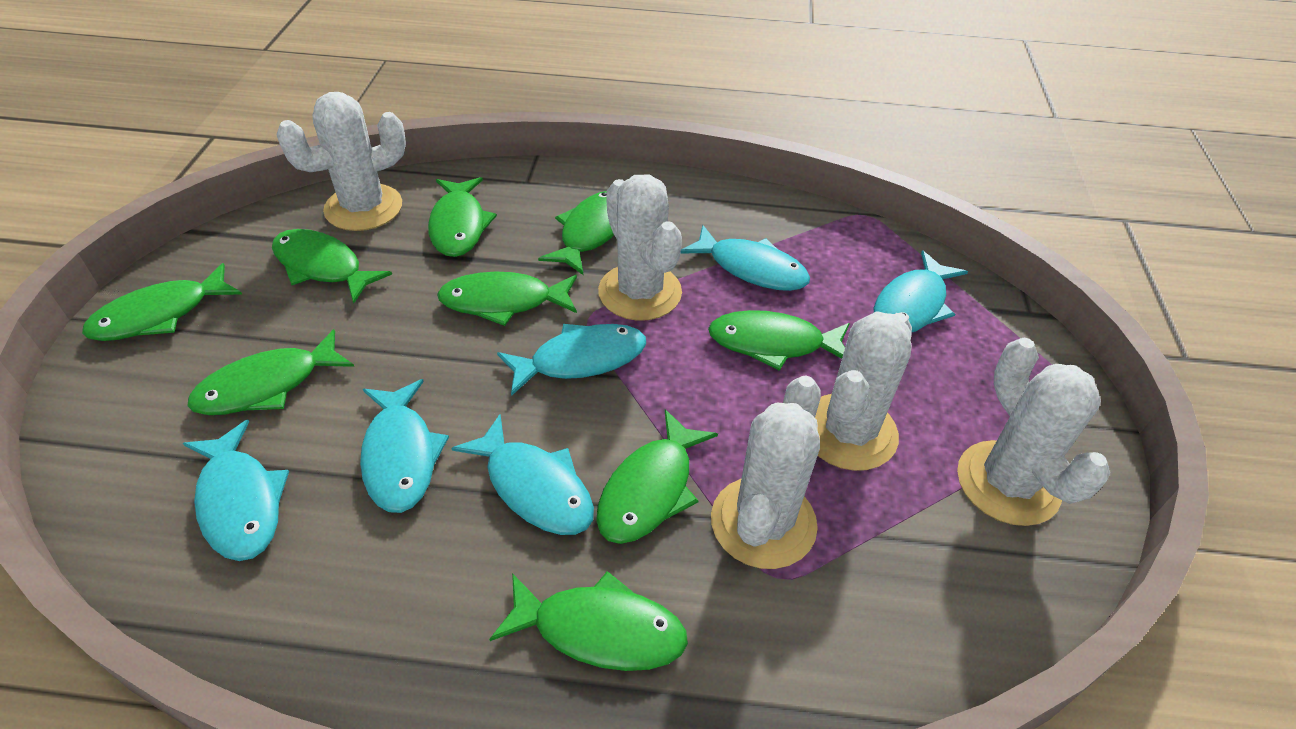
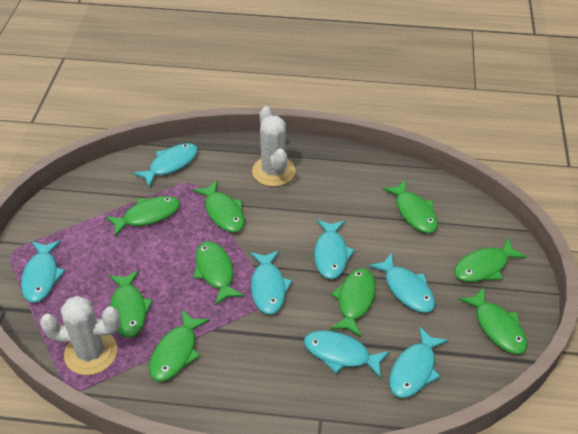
turquoise fish: [183,419,289,561] [360,379,449,513] [451,414,594,535] [497,324,646,396] [681,225,810,291] [874,251,968,332] = 6 -> [21,240,65,303] [133,143,198,187] [250,250,292,315] [304,330,390,379] [314,220,355,279] [368,253,435,313] [389,326,448,398] = 7
white cactus: [276,92,406,231] [598,175,682,321] [711,376,821,569] [815,311,912,471] [957,338,1110,526] = 5 -> [40,296,121,375] [252,106,296,187] = 2

